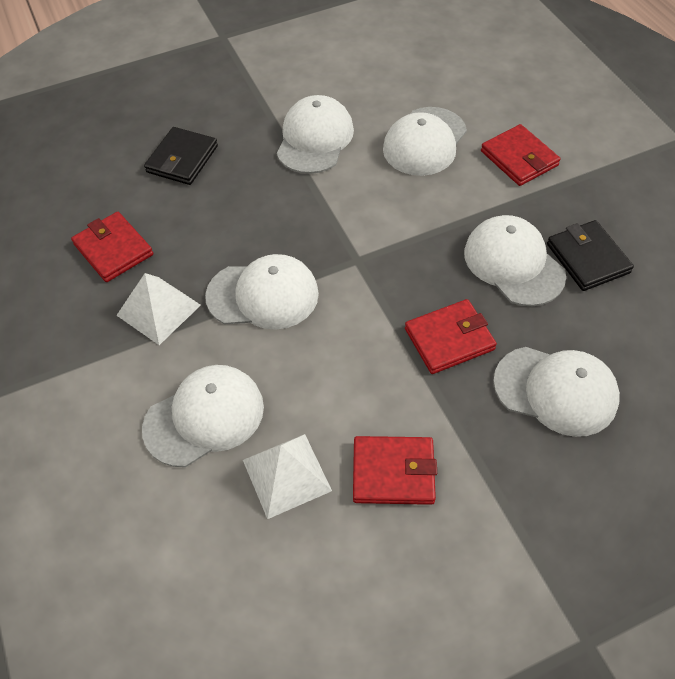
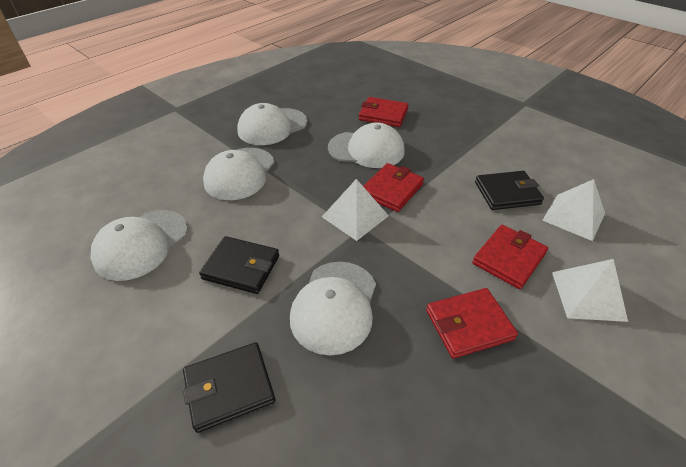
black wallet: [144,127,218,185] [547,220,634,291] = 2 -> [183,342,275,433] [199,236,279,294] [475,171,544,210] = 3
white cap: [142,365,264,467] [205,254,319,330] [277,95,354,174] [383,107,467,176] [464,215,566,306] [493,347,620,437] = 6 -> [90,210,188,281] [203,148,275,200] [237,103,307,145] [290,262,376,355] [328,122,405,168] = 5
white pyramid: [116,273,201,345] [243,434,332,519] = 2 -> [322,179,389,241] [542,179,605,241] [552,259,628,322] = 3

